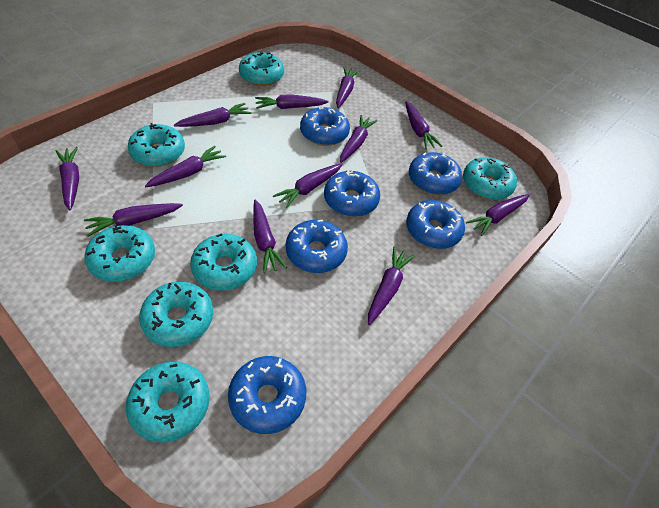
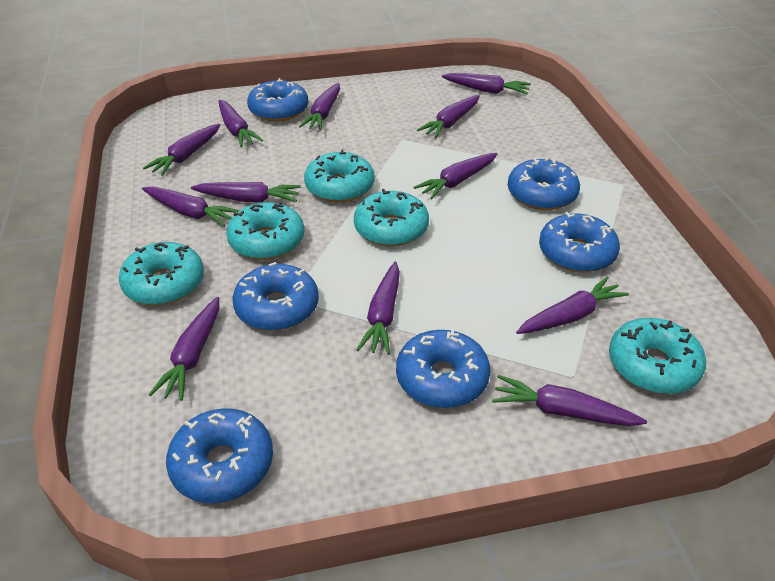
turquoise donut: [84,225,155,282] [126,362,210,443] [128,123,185,167] [139,281,213,347] [190,233,257,290] [239,51,284,86] [463,157,517,200] = 7 -> [118,242,204,305] [226,202,304,260] [304,150,375,202] [354,189,429,247] [609,318,706,394] = 5

